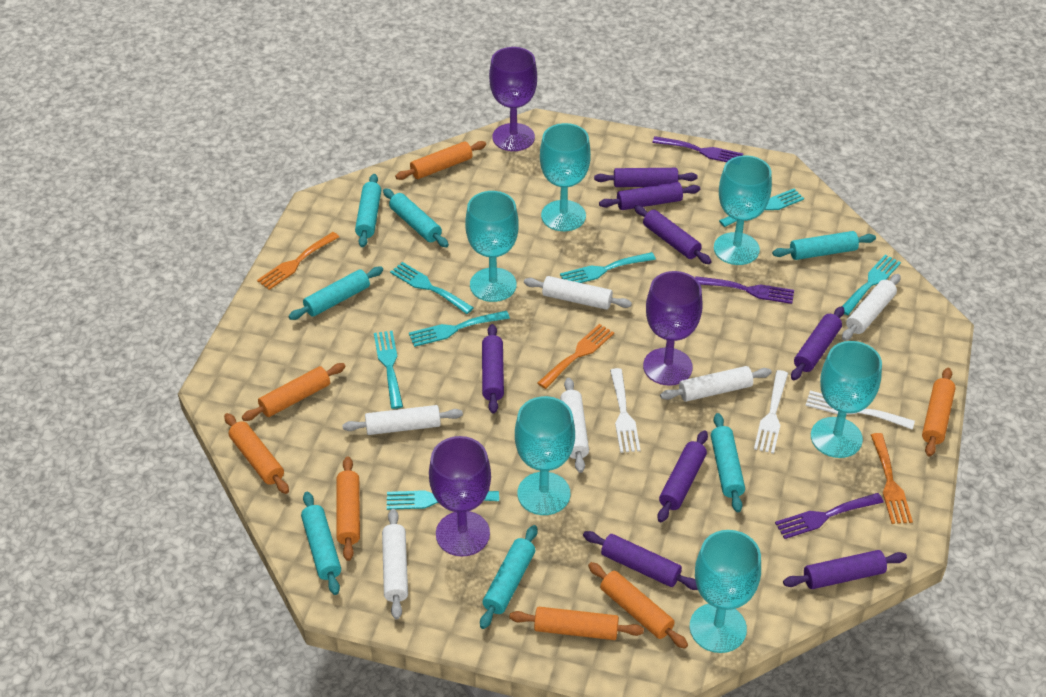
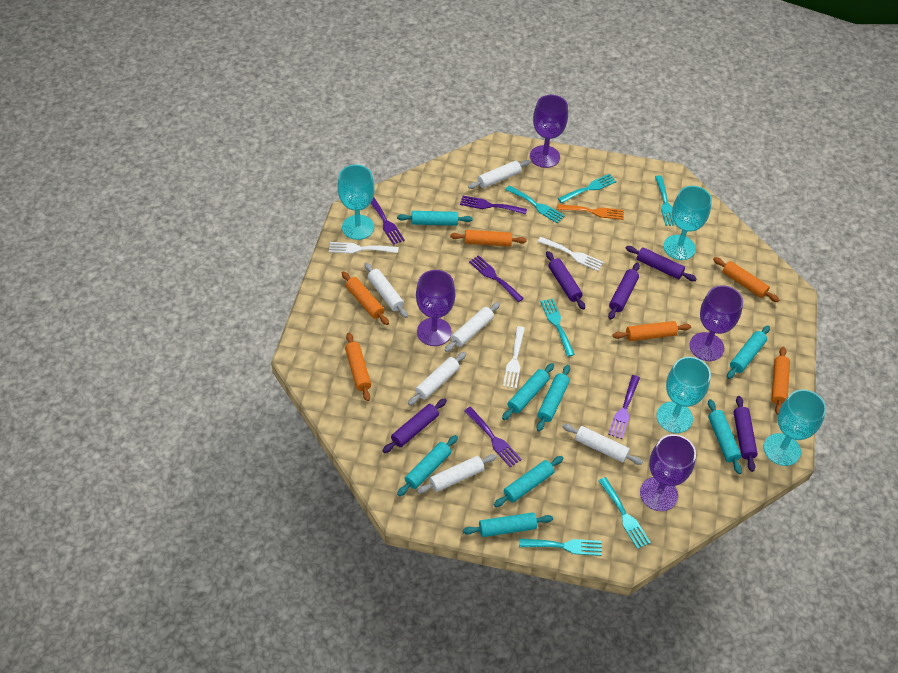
orange fork: [257,232,339,290] [538,324,614,389] [871,433,913,524] = 3 -> [557,204,624,220] = 1
orange rolling pin: [224,413,289,494] [242,363,346,421] [336,457,360,561] [395,141,486,180] [509,607,644,640] [588,562,688,649] [922,368,956,457] = 7 -> [342,271,389,325] [345,333,371,401] [450,230,527,247] [612,321,691,341] [713,257,779,302] [771,346,790,415] = 6
purple fork: [652,136,743,162] [695,276,794,304] [775,493,884,539] = 3 -> [371,197,405,245] [460,196,527,214] [464,407,522,467] [469,255,524,302] [608,375,640,439] = 5
purple goblet: [429,436,491,556] [489,47,537,151] [643,271,703,385] = 3 -> [416,270,455,346] [530,95,568,168] [640,434,696,511] [689,285,743,361] = 4
purple rolling pin: [482,324,504,414] [583,531,698,590] [594,168,698,187] [599,182,700,210] [634,205,712,264] [658,430,708,522] [783,550,907,589] [791,306,844,380] = 8 -> [383,398,447,453] [546,251,585,310] [608,263,640,320] [626,246,697,281] [734,396,758,472] = 5
turquoise fork: [374,331,403,409] [387,490,499,510] [390,262,474,314] [409,311,510,347] [560,252,656,283] [719,189,804,227] [843,255,901,315] = 7 -> [505,185,565,223] [519,539,602,556] [540,298,575,357] [558,174,617,203] [598,477,651,549] [655,175,675,226] = 6
turquoise goblet: [465,191,519,302] [515,396,575,515] [540,123,591,231] [690,530,761,653] [714,155,772,265] [811,341,882,458] = 6 -> [338,165,375,240] [657,357,711,433] [663,186,712,260] [763,389,826,466] = 4
turquoise rolling pin: [288,267,383,320] [301,492,341,595] [355,174,381,247] [383,188,449,248] [480,525,537,629] [711,413,745,512] [772,231,876,260] = 7 -> [397,211,473,226] [397,435,458,496] [463,512,553,537] [494,456,563,507] [502,363,554,420] [537,365,570,432] [708,399,742,474] [727,325,770,379] = 8

